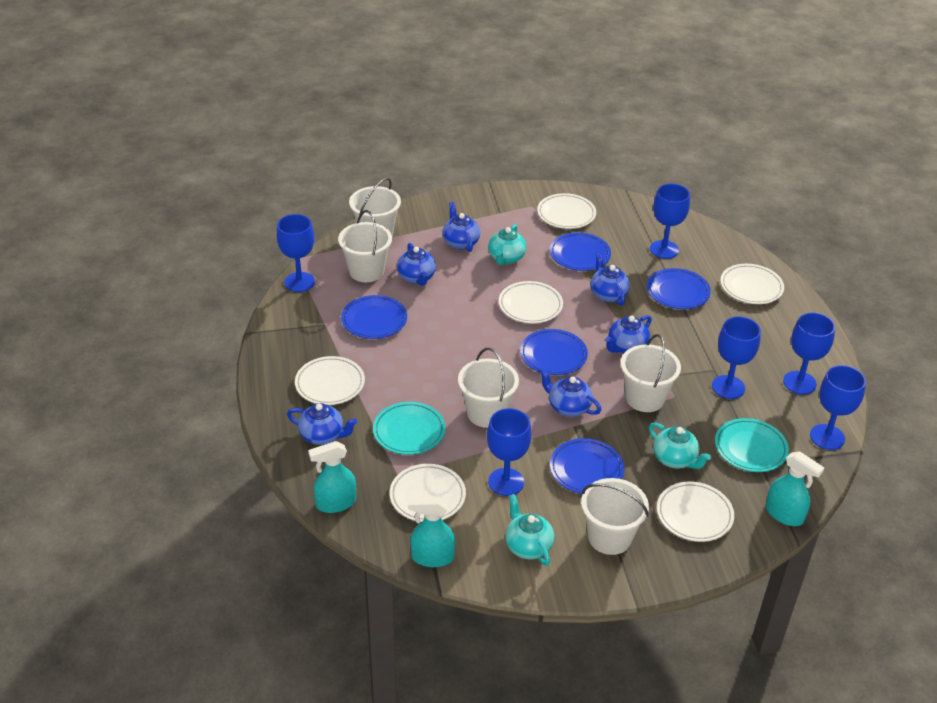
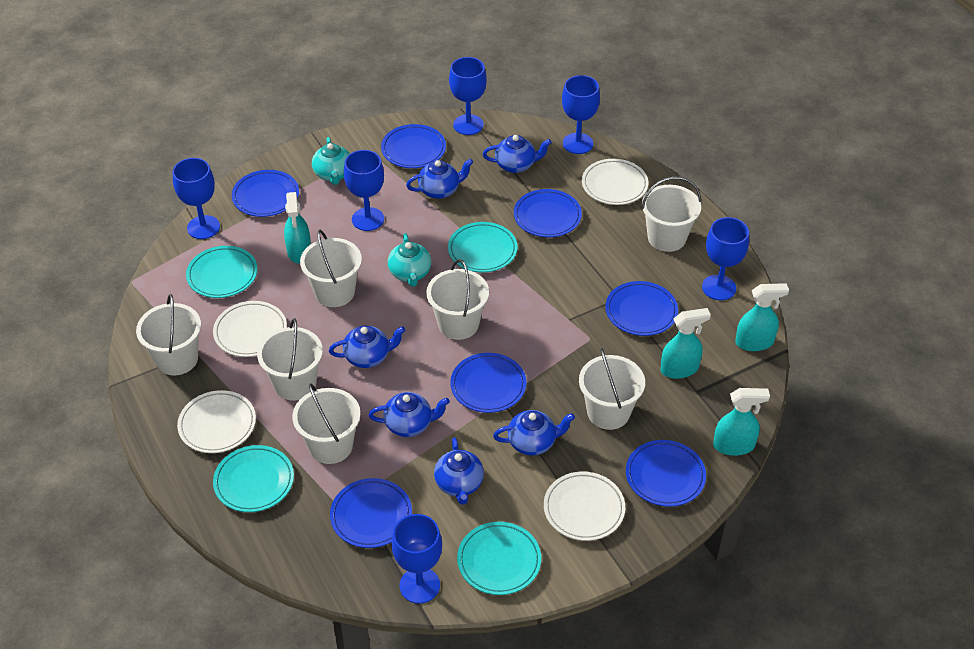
blue plate: [341,295,407,339] [520,329,588,375] [550,232,611,271] [550,438,624,494] [647,268,711,309] = 5 -> [232,170,299,217] [330,478,412,548] [381,124,446,168] [450,353,526,413] [514,189,582,237] [606,281,678,336] [626,440,706,507] = 7
turquoise plate: [373,402,445,455] [715,418,789,472] = 2 -> [186,246,258,298] [213,445,294,512] [448,222,517,272] [457,522,541,595] = 4
turquoise spray bottle: [308,441,356,513] [408,497,455,567] [766,451,824,526] = 3 -> [284,192,311,263] [660,308,711,379] [713,388,770,456] [735,283,789,351] = 4
turquoise teapot: [488,224,526,265] [505,494,554,566] [649,422,711,469] = 3 -> [312,137,350,185] [388,233,431,287] = 2
white bucket: [338,210,392,282] [349,178,401,236] [458,348,519,428] [581,478,649,555] [621,334,681,412] = 5 -> [136,294,201,375] [257,318,323,400] [292,383,360,464] [300,230,362,307] [426,259,489,340] [579,348,645,430] [641,177,701,252] = 7
white plate: [295,356,365,405] [390,464,466,522] [499,281,563,323] [537,193,596,229] [657,482,734,542] [720,264,784,304] = 6 -> [177,390,256,453] [213,301,287,357] [544,471,625,541] [582,159,648,205] = 4

